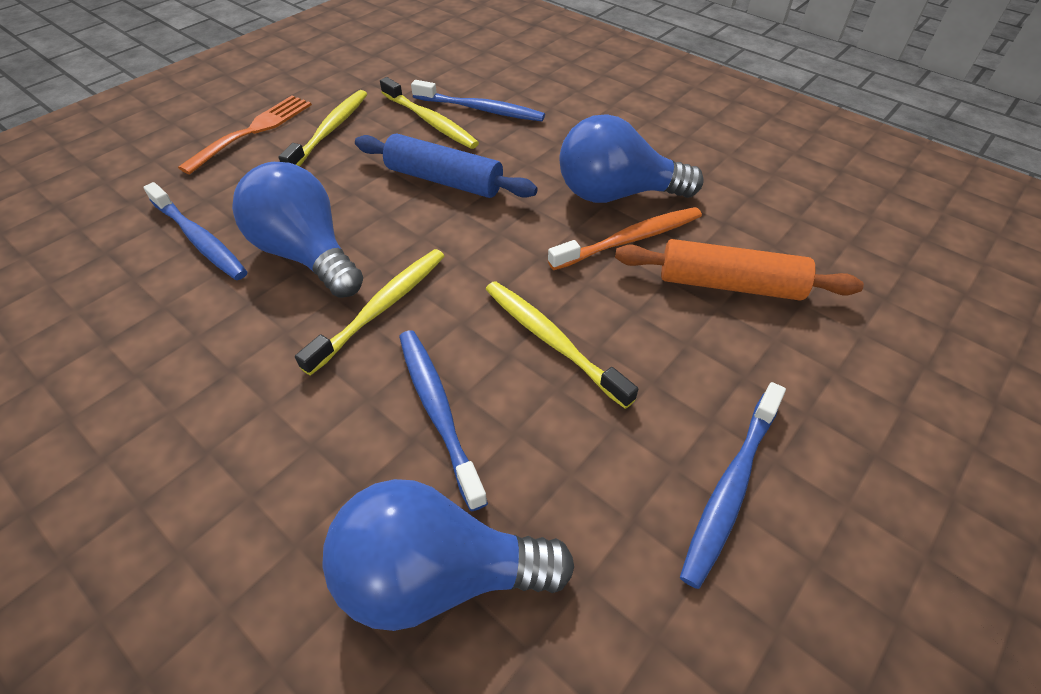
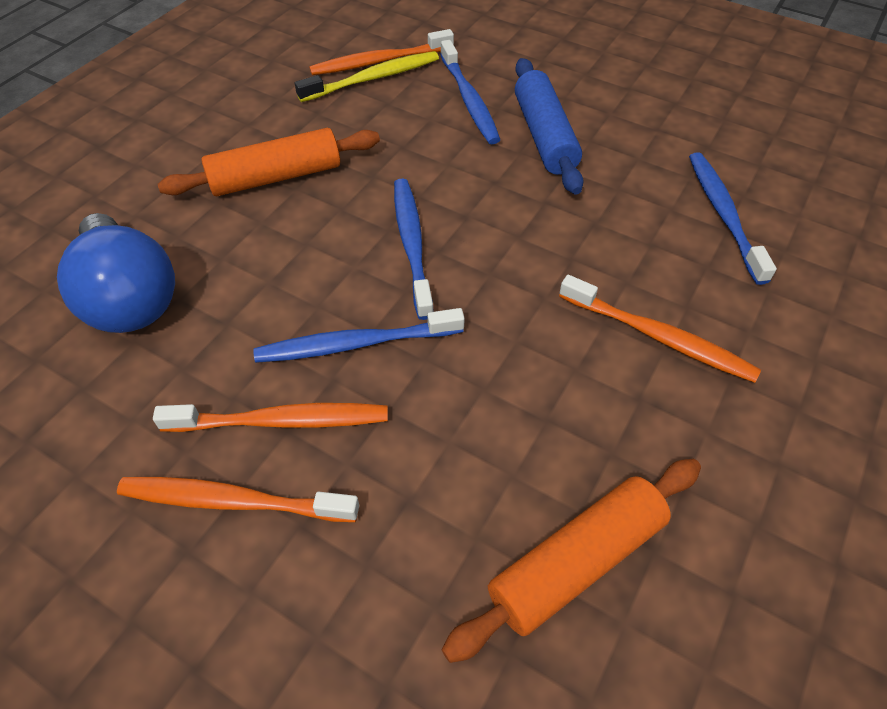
blue light bulb: [232,162,363,298] [322,479,574,631] [559,114,704,203] = 3 -> [57,213,175,333] = 1
orange fork: [178,95,312,174] = 1 -> none = 0
orange rolling pin: [615,239,864,300] = 1 -> [158,128,380,196] [442,459,701,663] = 2
orange toothbrush: [548,207,702,270] = 1 -> [117,477,359,522] [153,403,388,432] [309,29,454,75] [559,275,761,383] = 4
yellow toothbrush: [278,90,367,166] [295,249,445,376] [380,77,479,149] [485,281,638,409] = 4 -> [295,51,439,102] = 1

